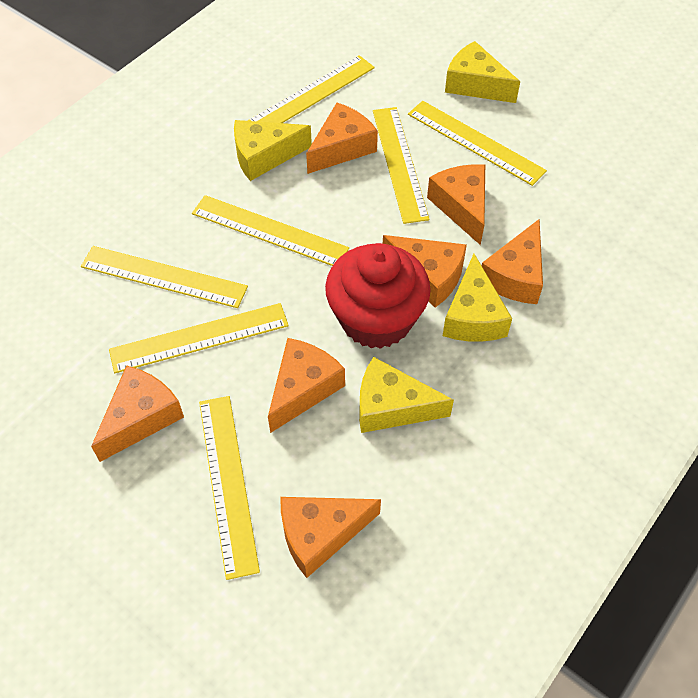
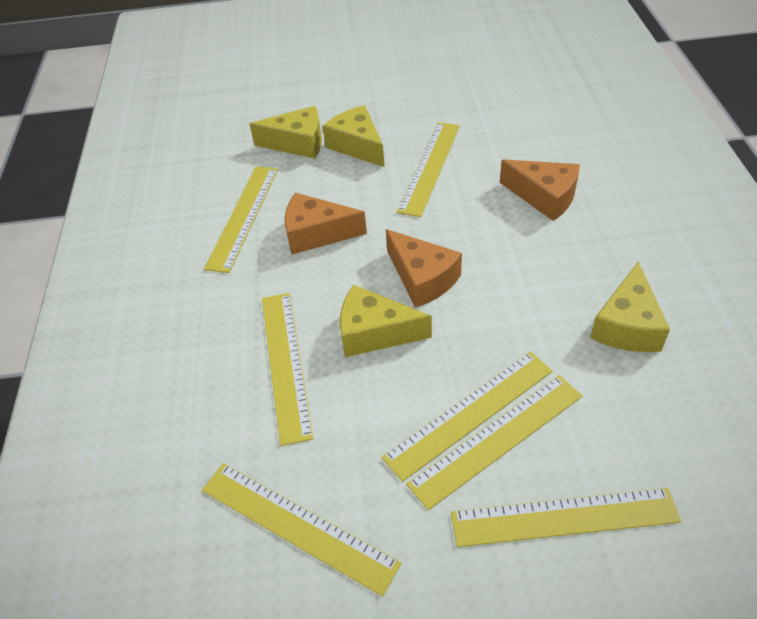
orange cheese: [91,365,184,462] [268,338,345,433] [281,497,381,578] [306,103,378,174] [383,235,467,308] [427,164,485,245] [482,219,543,304] = 7 -> [285,192,367,254] [386,229,462,308] [500,160,580,221] = 3
red cupcake: [325,243,431,349] = 1 -> none = 0

